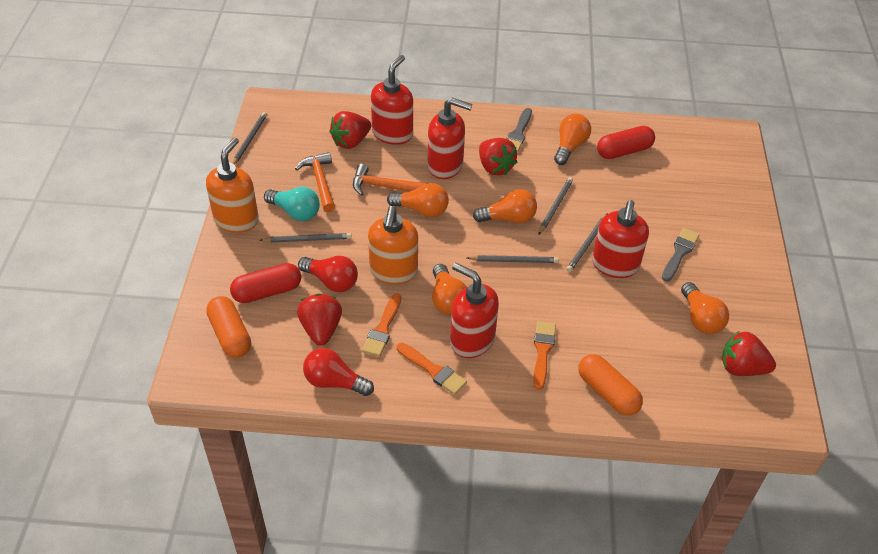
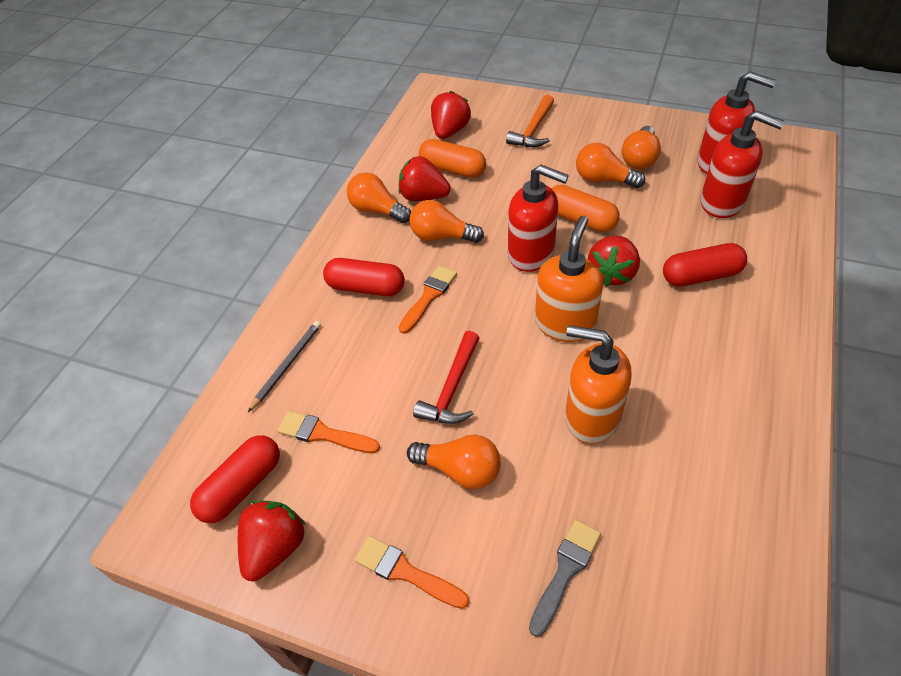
grey brush: [506,108,532,152] [662,228,700,282] = 2 -> [529,520,601,637] = 1
grey pencil: [232,112,267,165] [260,233,352,243] [467,255,559,263] [538,177,573,235] [567,213,608,272] = 5 -> [248,321,321,412] = 1
orange hammer: [295,152,335,212] [353,164,428,196] = 2 -> [506,95,554,147] = 1
red capsule: [230,263,301,303] [597,126,655,159] = 2 -> [190,435,280,523] [323,258,405,296] [663,243,747,286] = 3
red hammer: none = 0 -> [413,331,479,424] = 1
red light bulb: [298,256,358,292] [303,348,374,396] = 2 -> none = 0
red soap dispenser: [371,55,413,145] [427,97,472,179] [450,263,499,358] [592,200,649,278] = 4 -> [508,165,569,272] [697,71,776,174] [700,110,785,218] = 3
turquoise light bulb: [264,187,320,221] = 1 -> none = 0

